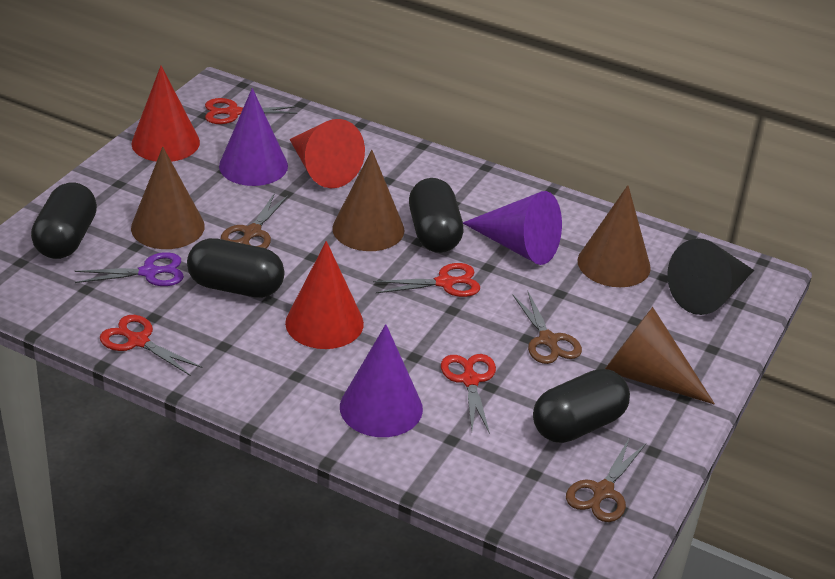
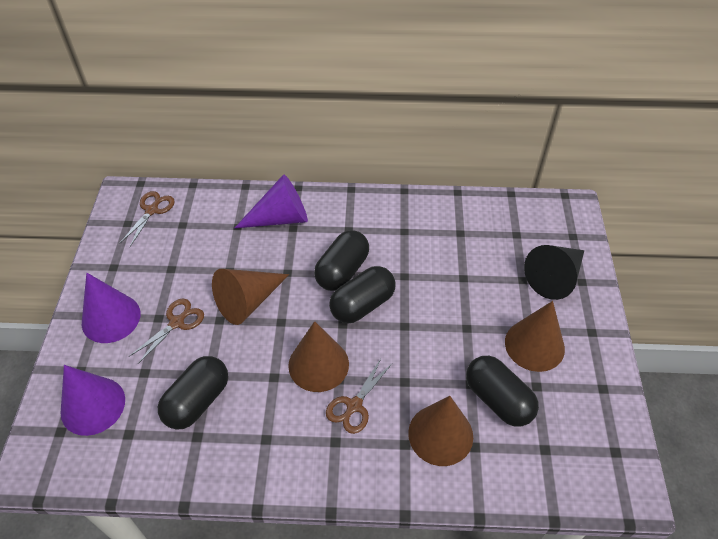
purple scissors: [75,252,184,286] = 1 -> none = 0
red cone: [132,66,200,162] [285,241,364,349] [290,119,365,188] = 3 -> none = 0
red scissors: [100,315,203,376] [205,98,297,124] [373,263,480,297] [441,354,496,434] = 4 -> none = 0

